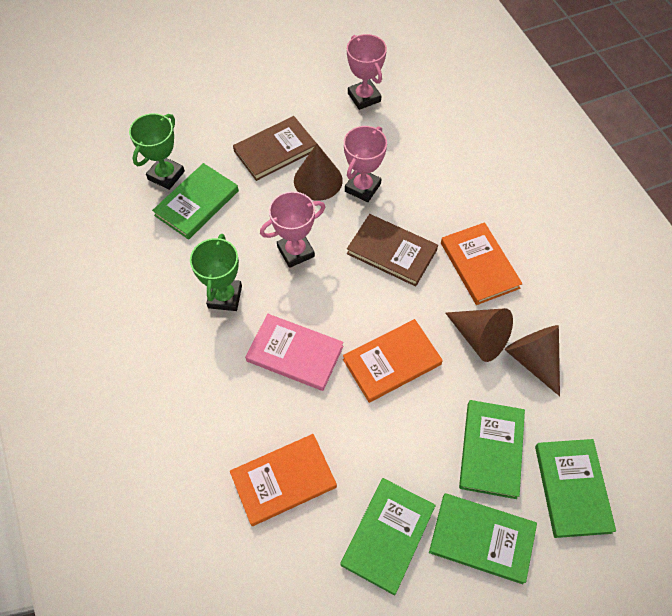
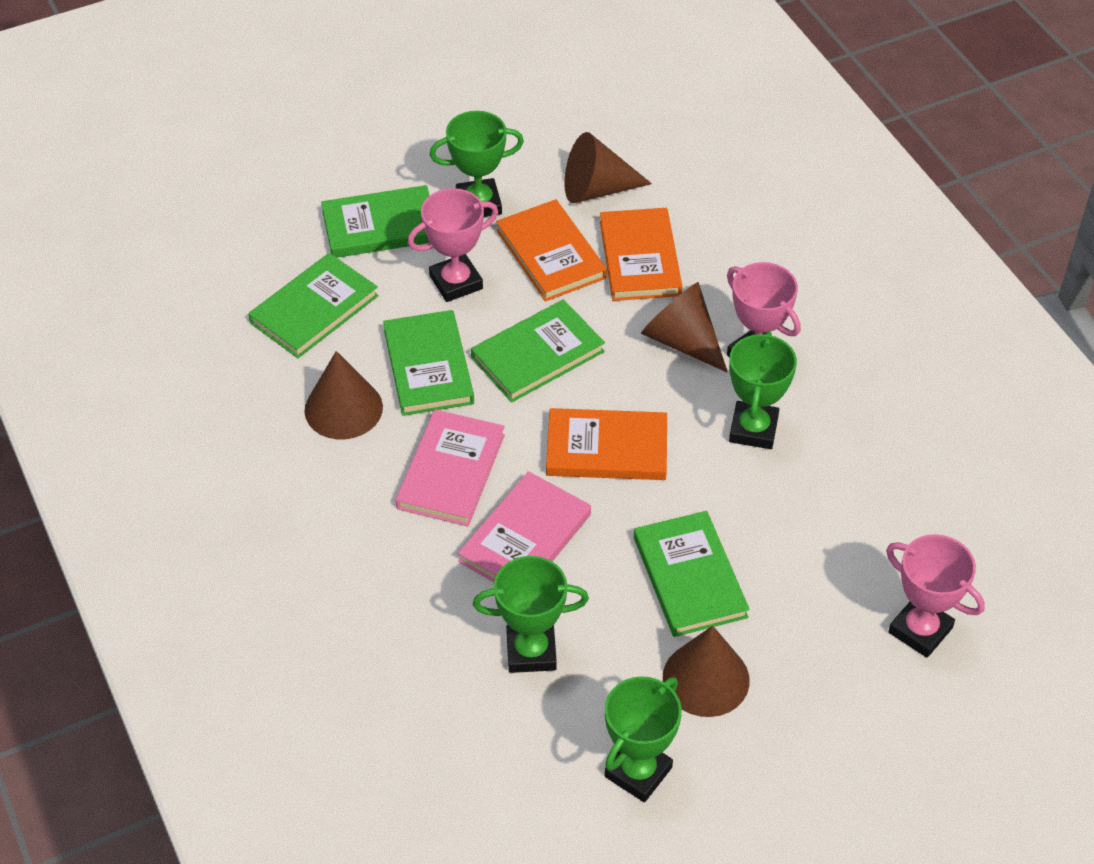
brown book: [233,116,317,181] [347,214,438,287] = 2 -> none = 0
brown cone: [294,144,343,200] [445,308,513,362] [505,325,560,396] = 3 -> [304,351,383,439] [564,132,652,203] [641,282,727,372] [663,626,750,717] = 4
green trophy: [129,113,185,190] [190,234,242,311] = 2 -> [430,111,524,217] [473,556,589,673] [604,676,682,802] [729,331,797,449] = 4
pink book: [245,314,344,391] = 1 -> [395,410,505,526] [458,471,591,582] = 2

